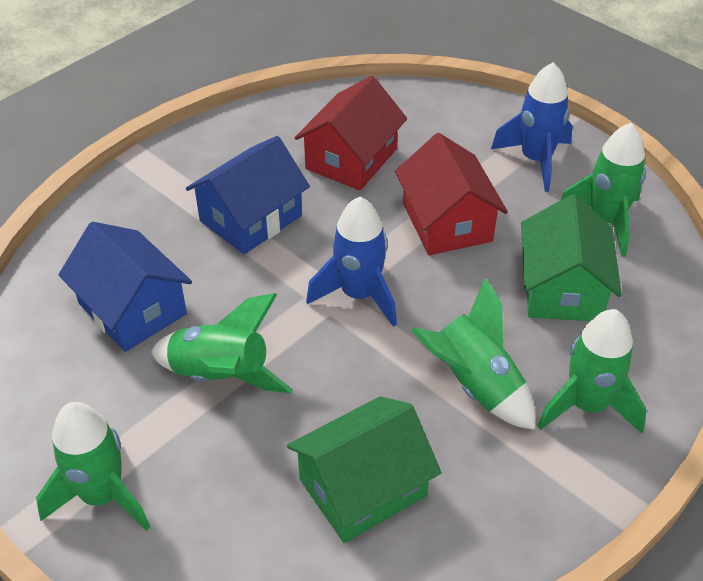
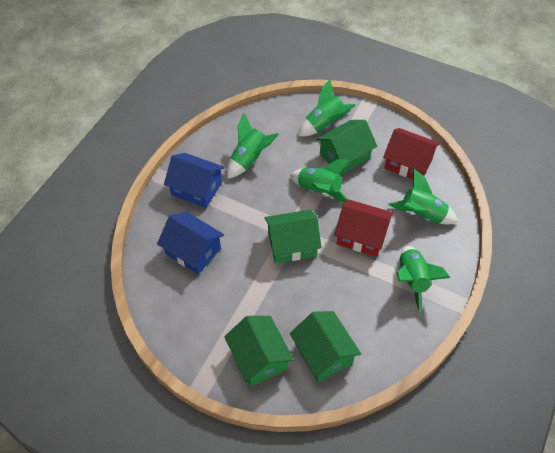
blue rocket: [306,197,397,327] [491,62,573,192] = 2 -> none = 0
green house: [287,396,442,543] [521,195,622,321] = 2 -> [224,316,294,386] [265,209,322,263] [290,311,361,382] [316,120,377,175] = 4

